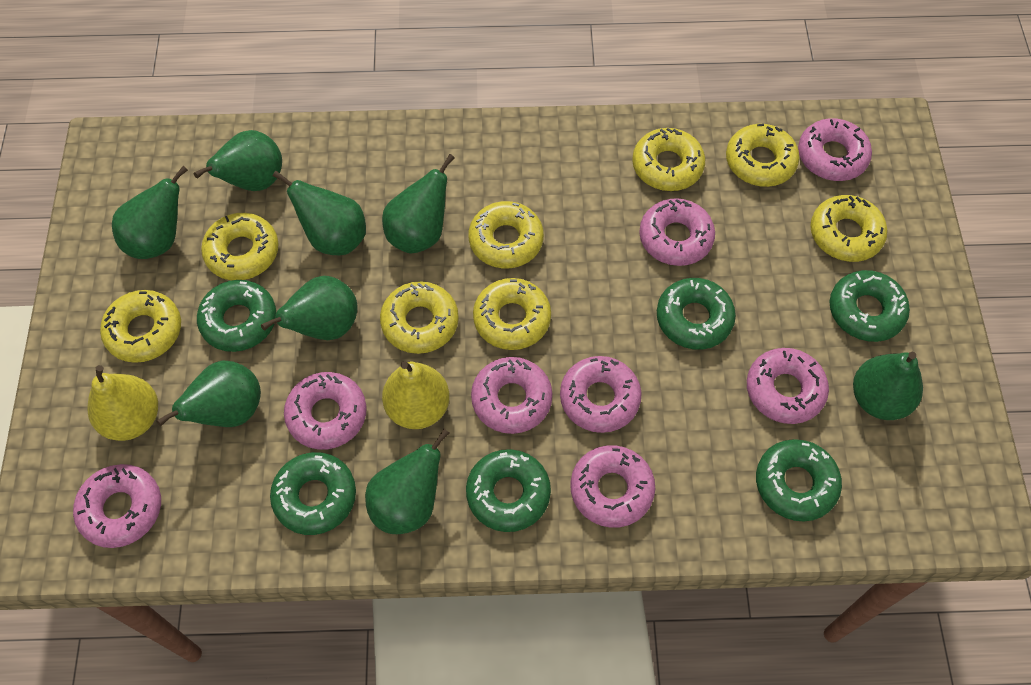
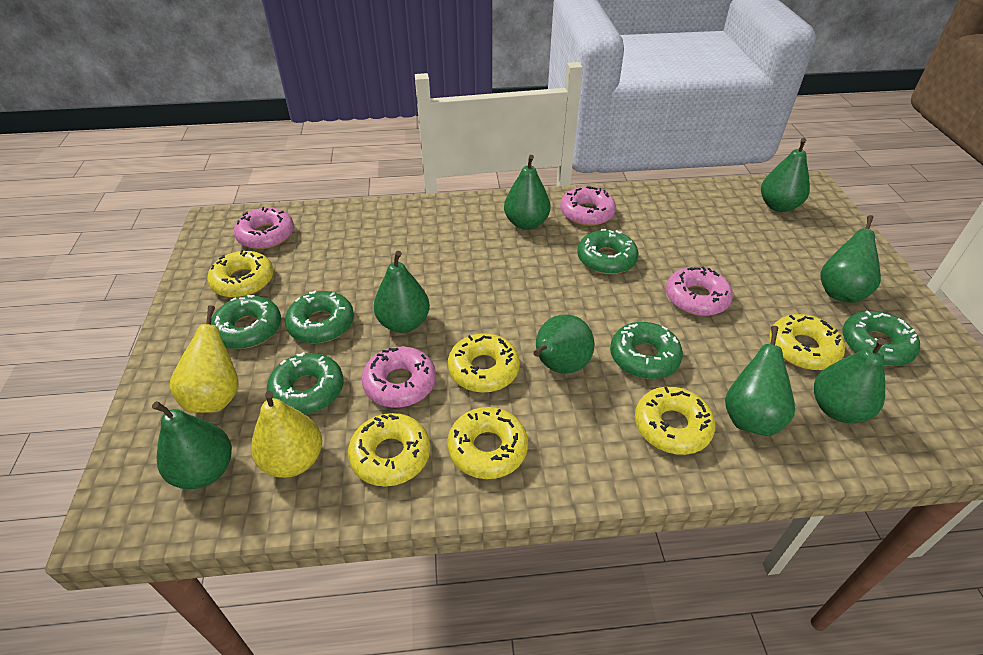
pink donut: [73,464,161,548] [284,372,367,450] [471,357,552,434] [560,356,642,433] [570,445,655,528] [639,198,715,266] [747,348,829,424] [798,118,872,181] = 8 -> [234,207,294,249] [362,346,436,408] [560,186,616,226] [666,266,733,316] = 4
yellow donut: [100,290,181,363] [201,213,279,280] [380,281,459,354] [469,201,544,268] [473,278,551,350] [632,128,705,191] [726,124,800,187] [810,195,887,262] = 8 -> [207,250,274,298] [348,413,430,487] [447,407,528,479] [448,333,520,393] [635,386,716,455] [769,314,845,370] = 6

